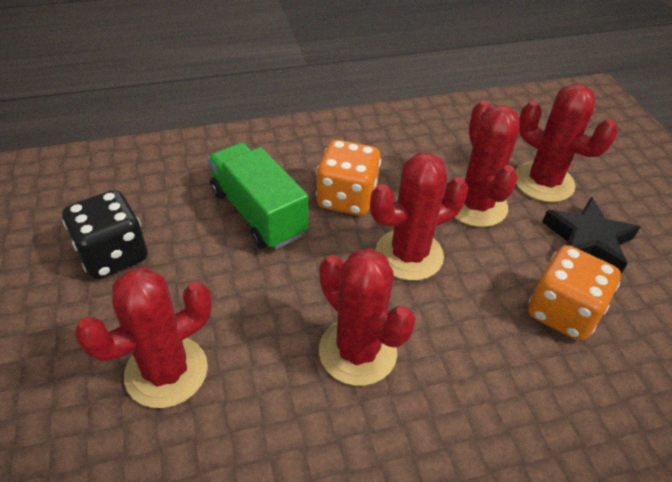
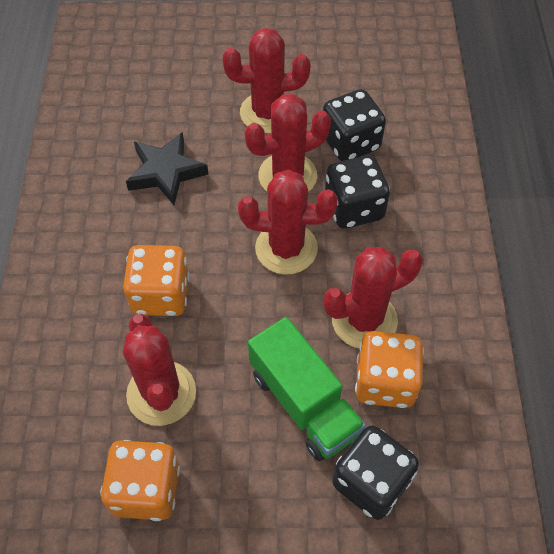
black dice: [63,190,147,279] = 1 -> [323,89,386,161] [325,155,390,229] [332,425,419,520] = 3
orange dice: [316,140,381,216] [528,245,621,341] = 2 -> [100,440,180,521] [123,245,189,316] [355,331,424,408] = 3

